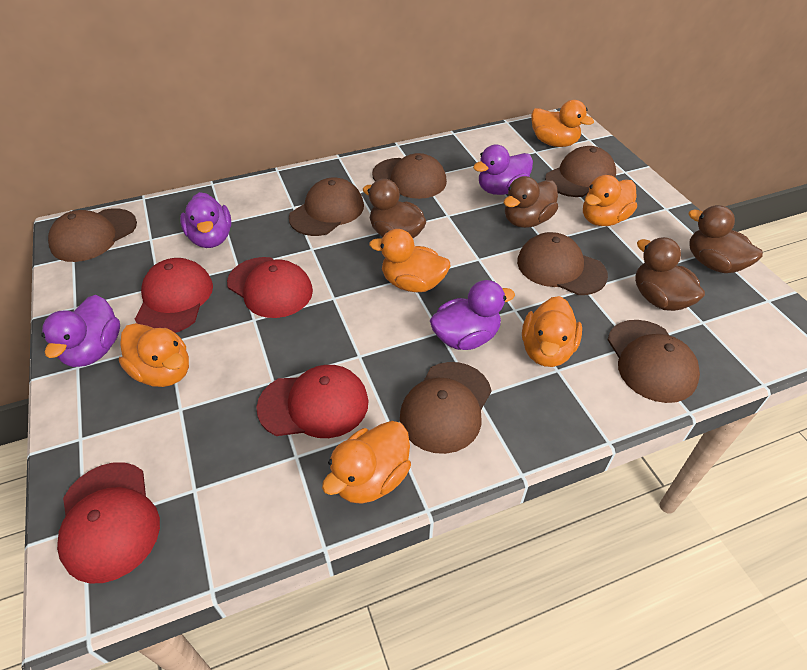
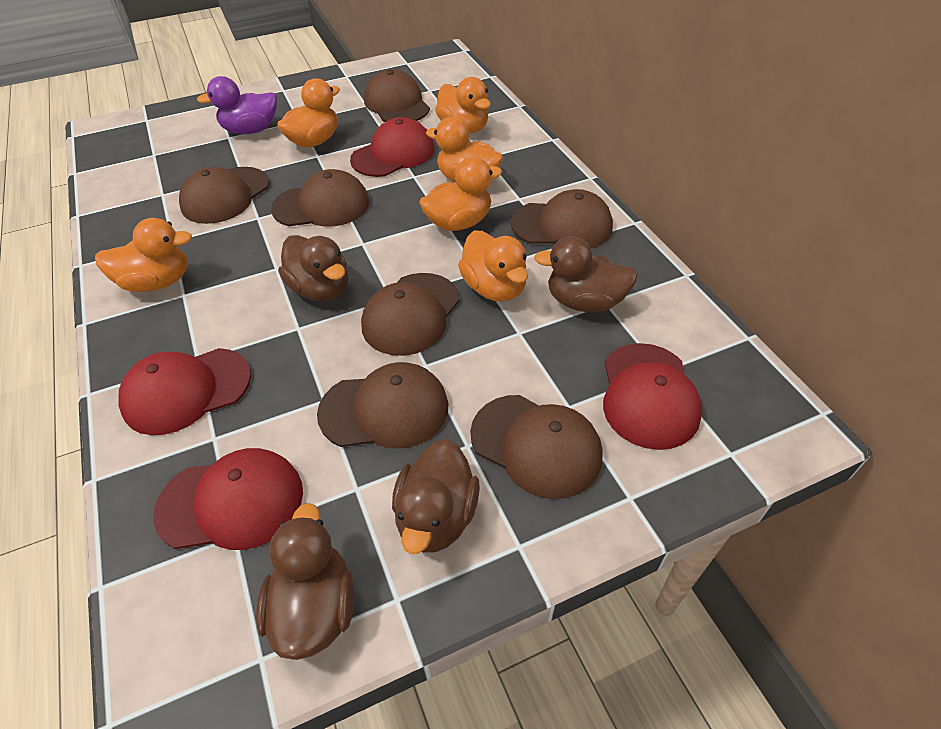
purple duck: [41,295,120,367] [180,192,232,248] [430,280,515,350] [473,145,533,195] = 4 -> [197,76,277,134] = 1

